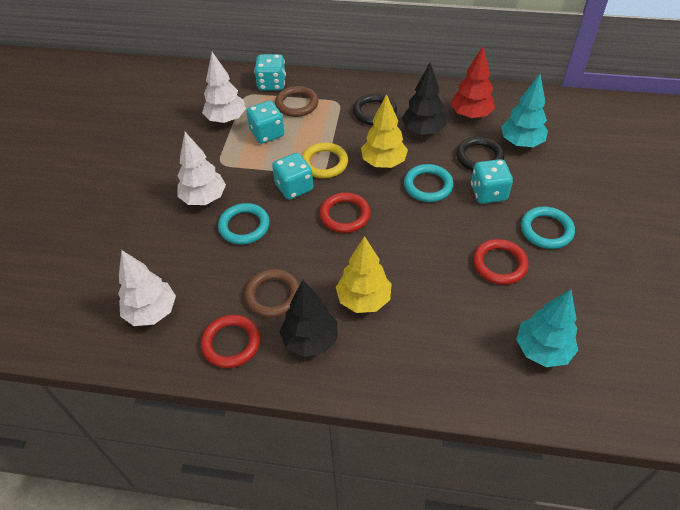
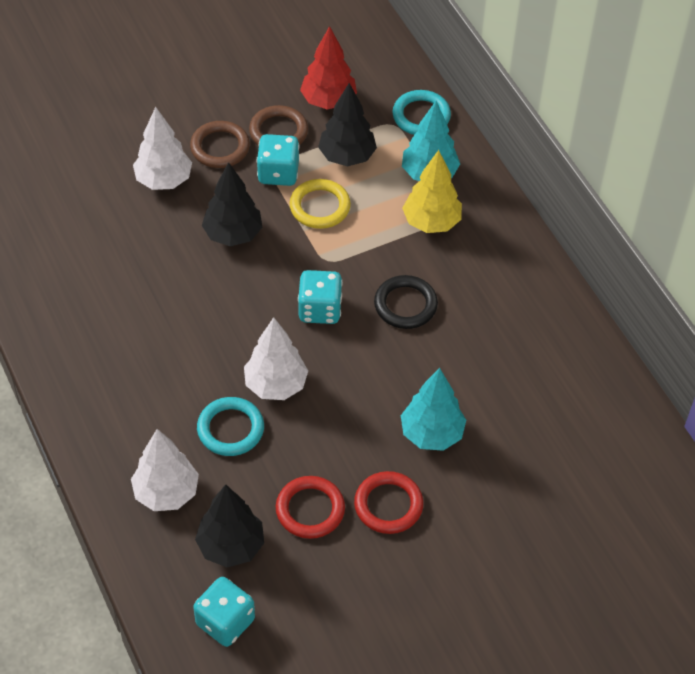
black ring: [353,94,397,125] [456,137,504,171] = 2 -> [374,275,438,329] = 1
black tree: [279,280,338,357] [401,62,446,135] = 2 -> [195,484,264,567] [202,162,262,246] [318,83,377,166] = 3
red ring: [201,315,260,368] [319,193,371,233] [473,239,529,285] = 3 -> [276,476,345,539] [354,471,423,534] = 2
turquoise dice: [246,101,284,144] [254,54,286,91] [272,153,313,199] [471,159,513,204] = 4 -> [193,577,255,647] [257,134,299,186] [298,270,343,324] = 3
turquoise ring: [218,203,270,244] [404,164,454,202] [521,206,575,249] = 3 -> [197,397,264,456] [392,90,451,135] = 2
yellow tree: [336,236,392,313] [361,94,408,168] = 2 -> [402,150,462,233] = 1

